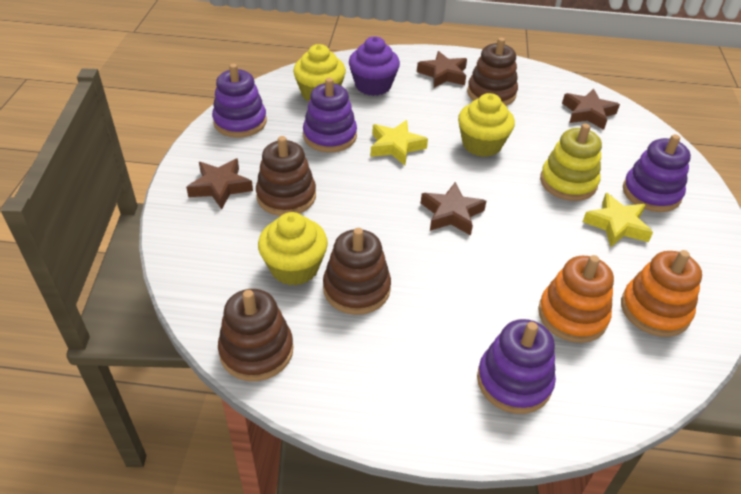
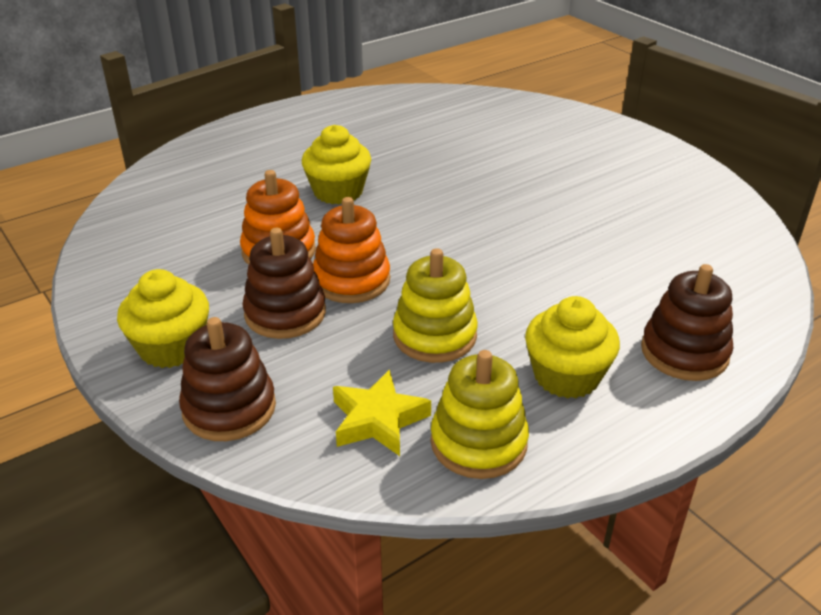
brown stacking toy: [218,289,293,381] [256,136,316,216] [323,228,391,315] [467,38,518,106] = 4 -> [179,317,276,441] [242,228,326,339] [641,264,733,381] = 3
brown star: [186,158,253,209] [417,51,467,88] [421,182,486,236] [562,89,620,130] = 4 -> none = 0
purple cupcake: [349,36,400,96] = 1 -> none = 0
purple stacking toy: [212,64,267,138] [303,78,357,152] [477,319,556,414] [623,134,691,212] = 4 -> none = 0
yellow stacking toy: [540,124,602,201] = 1 -> [393,248,478,363] [430,350,529,479] = 2
yellow star: [371,120,428,165] [583,193,653,247] = 2 -> [333,369,431,456] = 1

